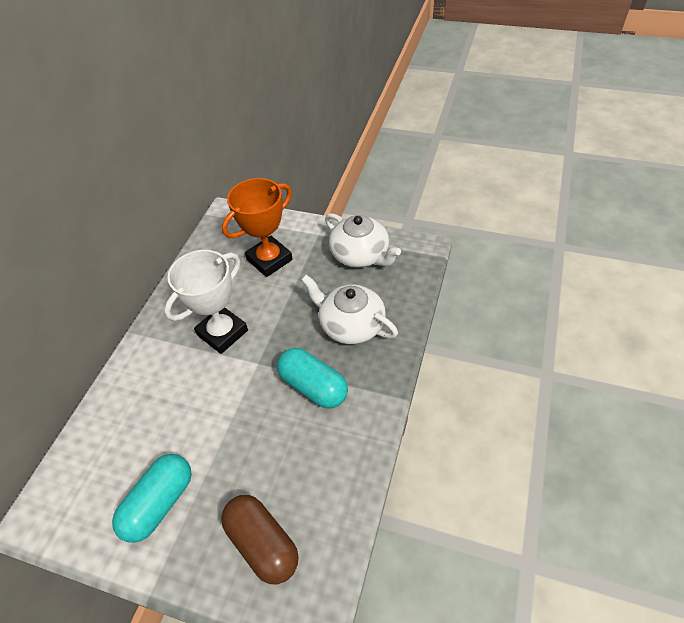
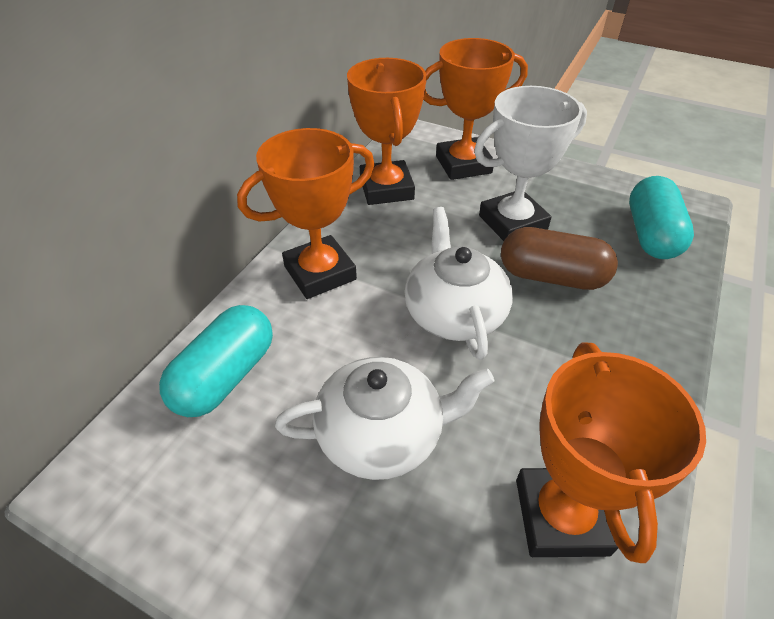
orange trophy: [222,178,293,277] = 1 -> [237,128,375,299] [347,58,427,205] [423,38,528,180] [516,343,706,563] = 4

